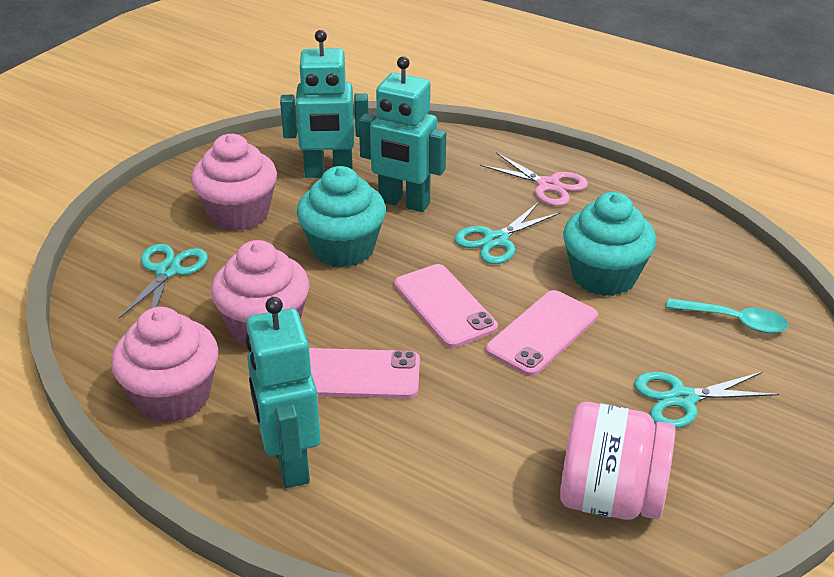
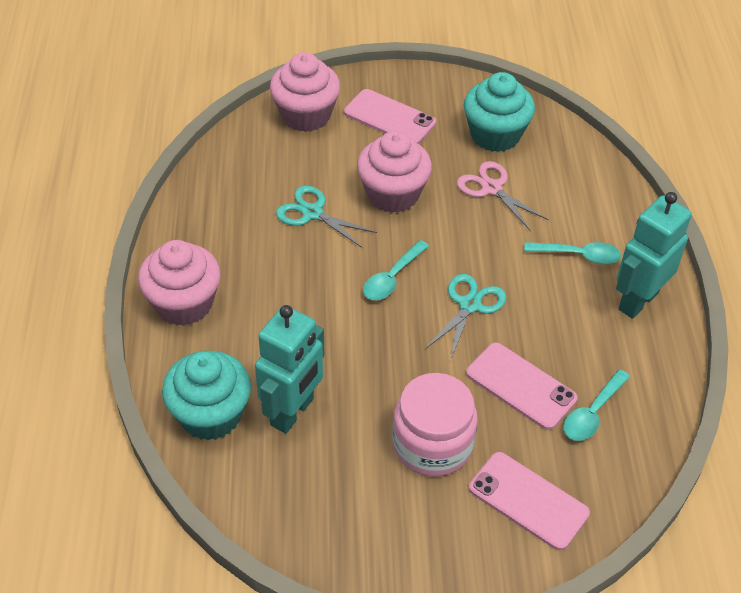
turquoise robot: [245,297,321,488] [280,30,369,178] [359,56,446,212] = 3 -> [255,305,325,433] [616,192,692,319] = 2
turquoise scissors: [119,244,208,319] [454,202,561,264] [634,372,779,429] = 3 -> [276,186,377,248] [425,274,507,361] = 2
turquoise spoon: [666,298,788,333] = 1 -> [363,240,429,300] [524,242,621,264] [563,369,630,441] = 3

